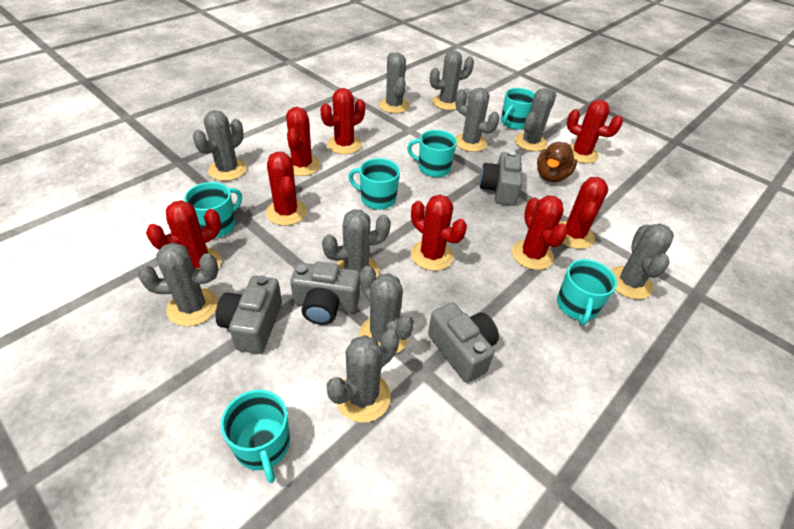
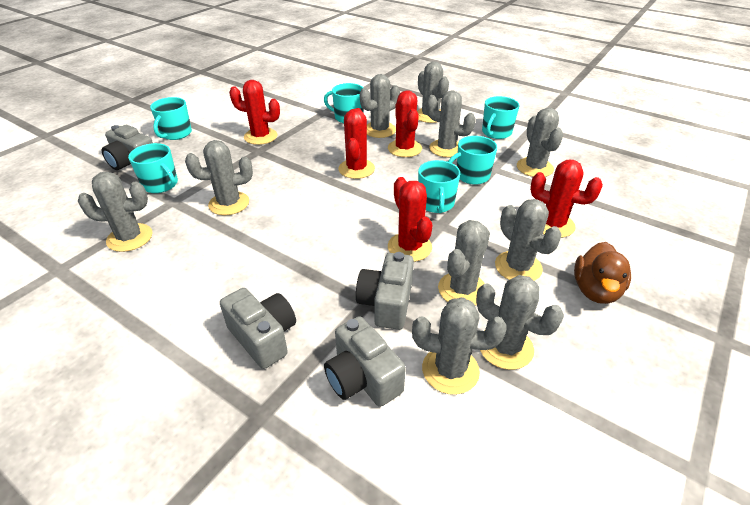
red cactus: [146,200,221,269] [266,152,307,226] [286,107,320,176] [321,88,365,154] [411,195,467,271] [512,195,568,270] [559,177,608,249] [567,100,623,163] = 8 -> [229,80,280,145] [338,108,375,179] [388,90,422,157] [388,177,433,262] [530,160,603,238] = 5

